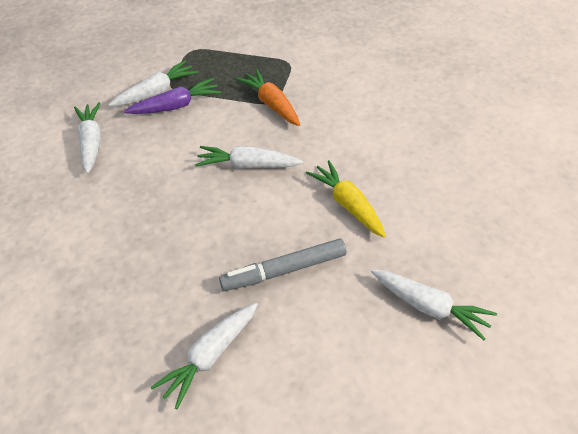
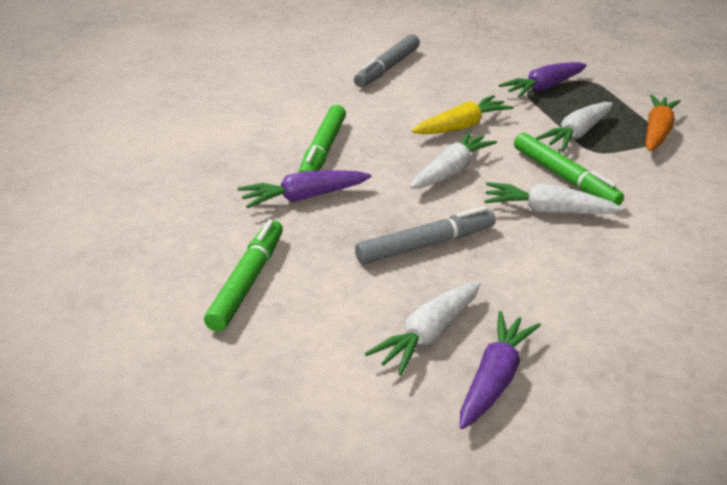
green marker: none = 0 -> [204,219,283,332] [298,105,346,173] [514,133,624,206] = 3
grey marker: [219,238,347,291] = 1 -> [354,34,420,87] [355,206,496,264] = 2
purple carrot: [124,78,221,114] = 1 -> [238,170,371,208] [460,311,541,429] [499,62,587,98] = 3
white carrot: [74,102,101,174] [109,61,198,106] [151,303,258,409] [195,146,303,169] [371,270,497,340] = 5 -> [365,282,481,376] [410,131,497,189] [485,182,623,214] [536,102,613,151] = 4

